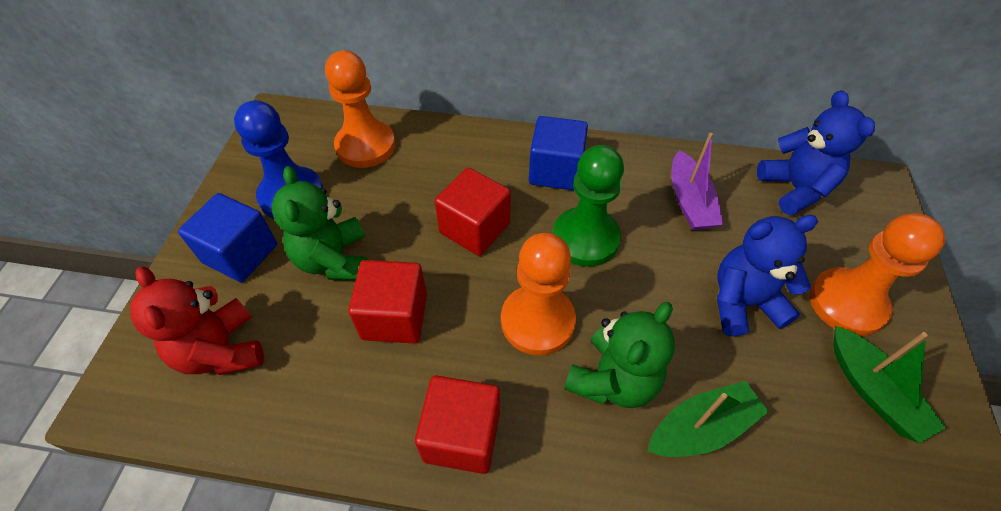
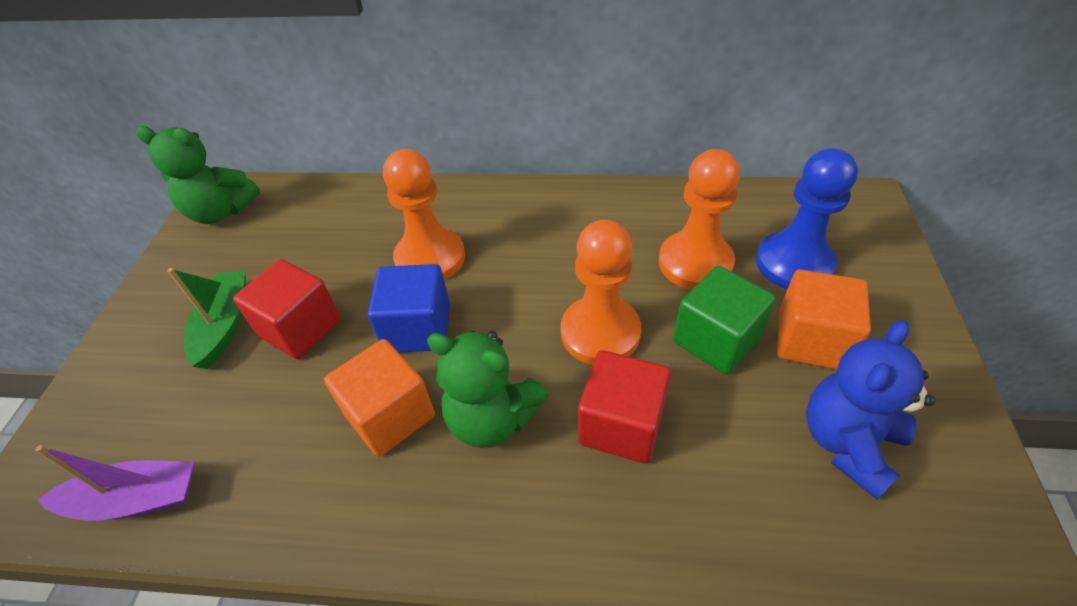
blue cube: [178,193,277,282] [529,116,588,190] = 2 -> [368,264,450,352] = 1
blue teddy bear: [717,215,818,337] [757,90,875,215] = 2 -> [806,320,935,499] = 1
green boat: [647,381,769,457] [833,326,946,443] = 2 -> [167,268,246,369] = 1
green cube: none = 0 -> [673,266,776,375] = 1
green pawn: [553,145,624,267] = 1 -> none = 0
orange cube: none = 0 -> [324,339,435,457] [777,269,871,369] = 2
red cube: [348,260,427,344] [415,376,500,474] [435,168,511,256] = 3 -> [233,259,340,359] [578,350,671,464] = 2
red teddy bear: [131,266,264,375] = 1 -> none = 0

